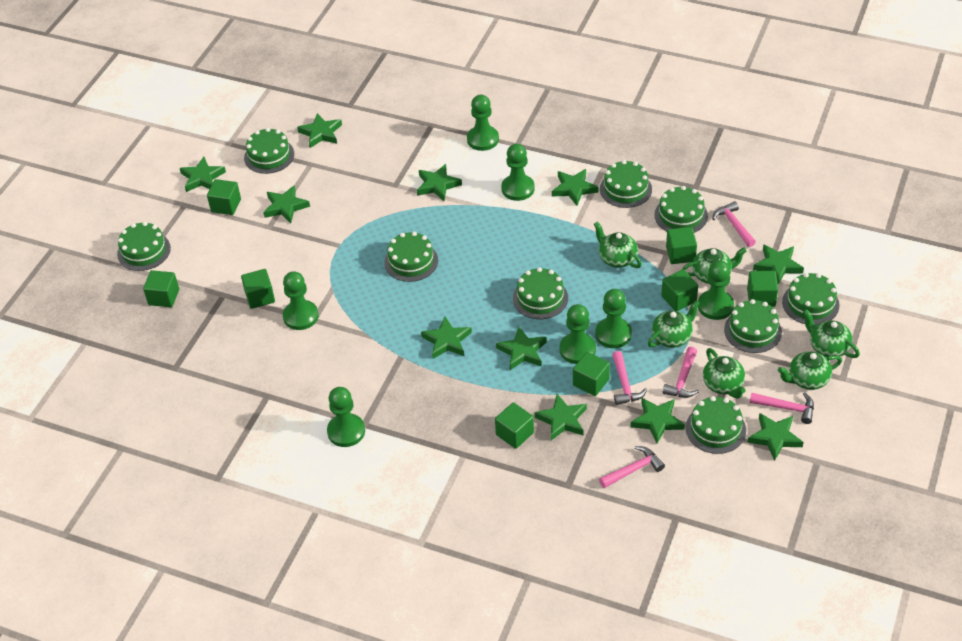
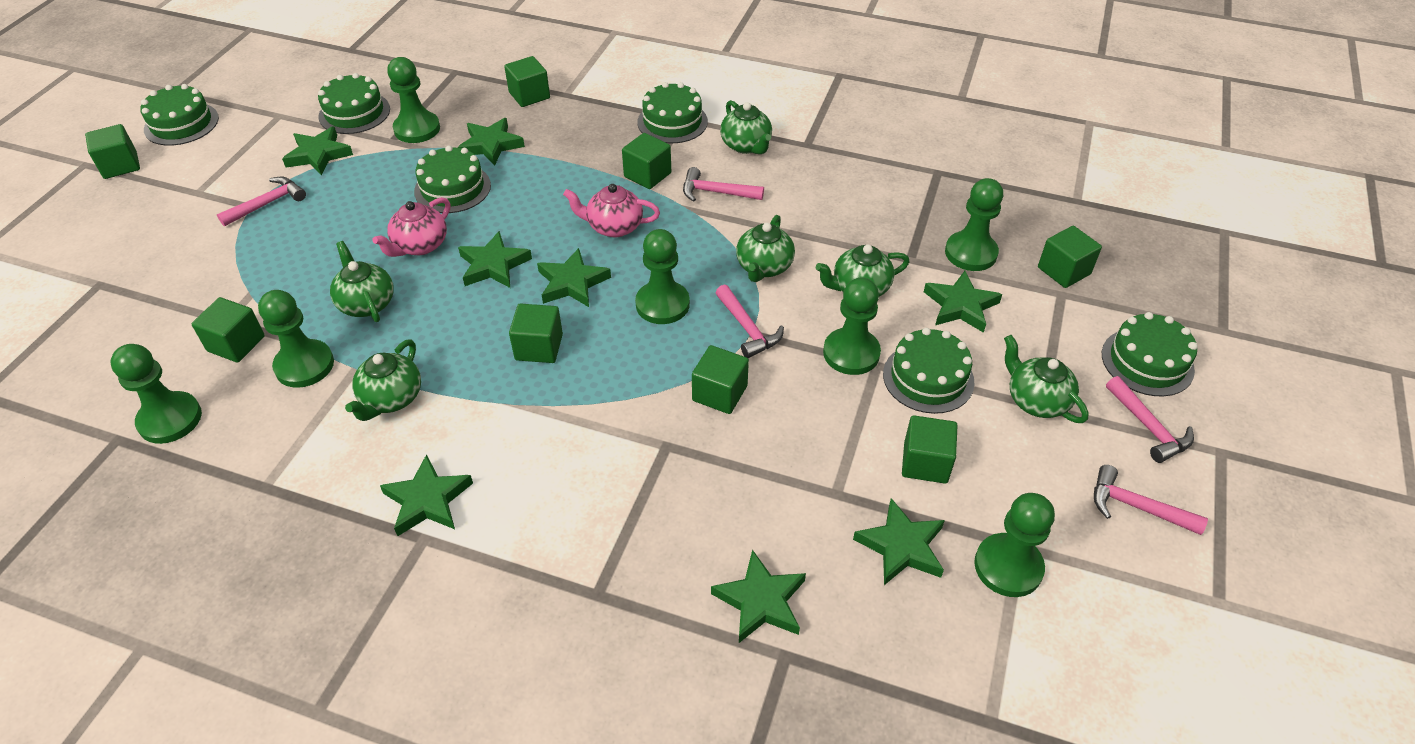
green cake: [117,222,171,271] [244,128,294,174] [384,232,438,282] [513,267,568,319] [600,160,652,208] [654,186,708,233] [686,396,746,454] [724,299,782,353] [782,273,839,325] = 9 -> [140,84,219,146] [318,73,390,134] [414,145,491,213] [637,82,708,143] [883,328,975,414] [1102,312,1198,396] = 6
green star: [180,157,226,192] [263,185,310,223] [297,113,342,148] [417,164,462,201] [421,316,472,359] [496,327,547,370] [535,394,587,440] [552,169,598,206] [630,398,685,444] [748,413,804,461] [753,244,804,284] = 11 -> [282,127,353,175] [380,454,473,536] [457,118,525,166] [458,231,532,288] [537,248,611,307] [711,550,806,643] [853,498,945,585] [924,271,1002,333] = 8
pink teapot: none = 0 -> [373,197,450,257] [563,184,660,237] = 2

